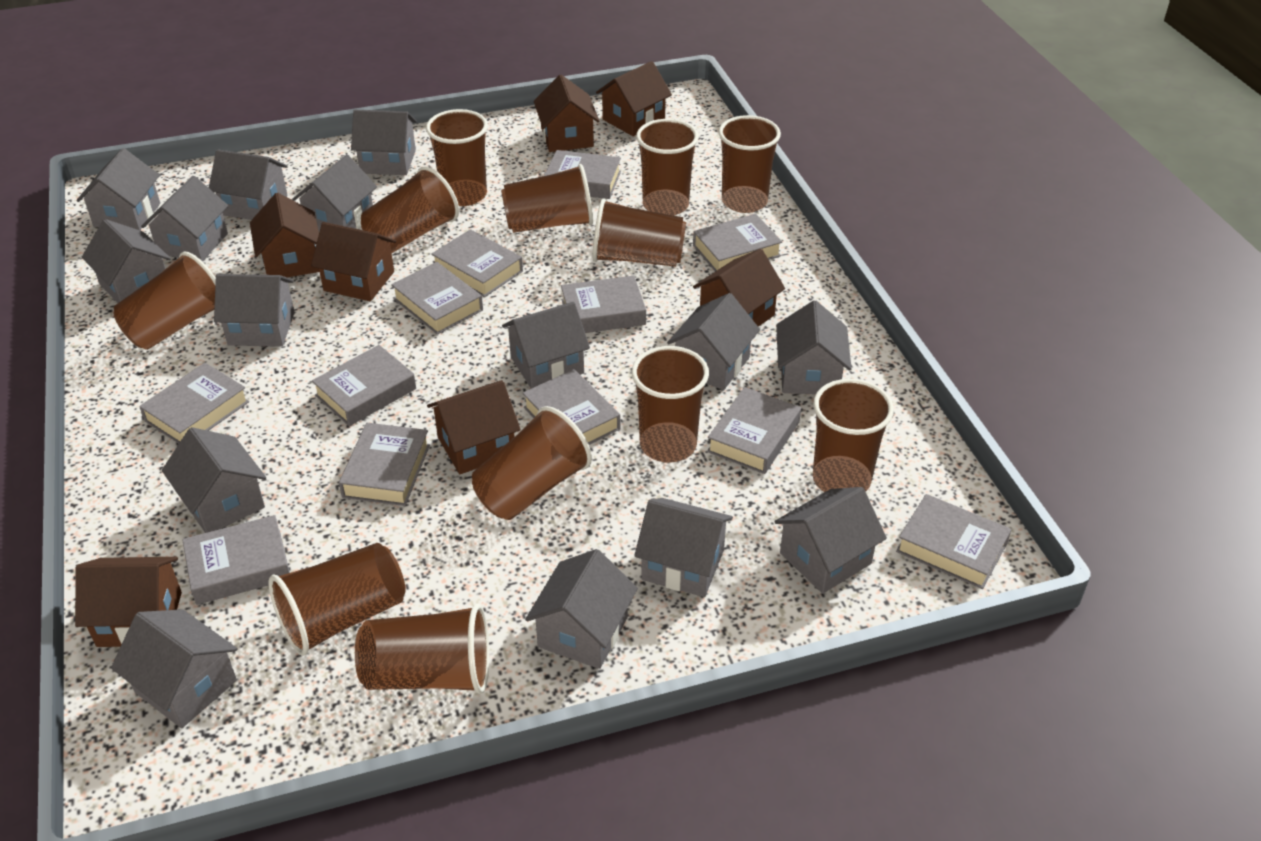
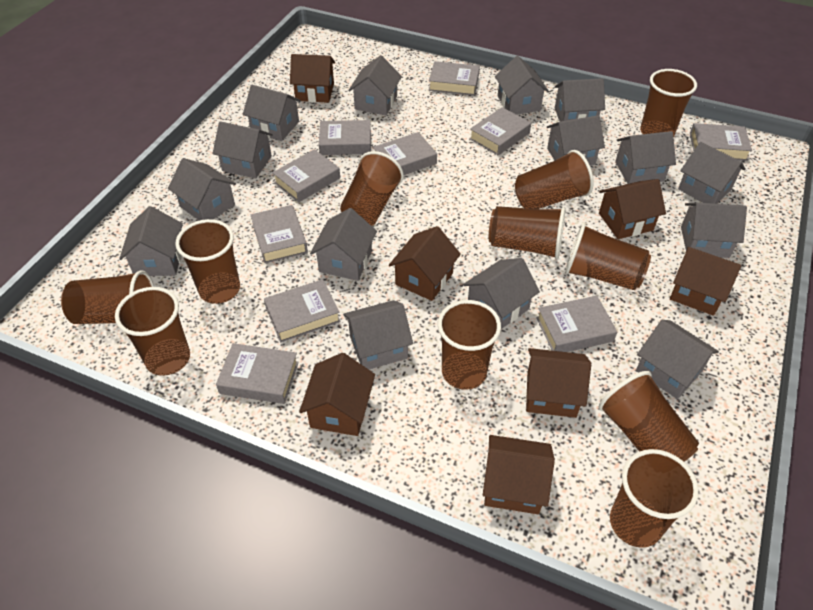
brown cup: [113,252,216,350] [268,543,406,656] [355,604,489,694] [361,167,459,253] [426,109,488,206] [472,406,592,520] [501,164,593,233] [593,198,686,267] [632,346,709,463] [636,119,698,215] [719,115,781,213] [813,379,894,492] = 12 -> [61,270,154,324] [115,287,190,376] [175,219,240,304] [340,151,404,226] [438,300,501,390] [489,206,565,259] [515,150,594,209] [565,223,651,290] [599,371,699,462] [610,449,699,548] [640,69,697,137] = 11
grey book: [139,363,249,444] [183,515,290,605] [312,345,416,426] [339,423,430,506] [391,262,483,335] [431,229,523,297] [523,369,620,445] [544,150,621,199] [561,276,646,333] [693,214,782,271] [707,387,801,474] [896,494,1012,589] = 12 -> [216,343,299,404] [251,205,308,263] [264,279,341,342] [272,149,340,202] [319,120,371,155] [373,132,437,175] [429,61,480,96] [469,107,531,155] [536,296,617,352] [690,123,752,161] = 10

